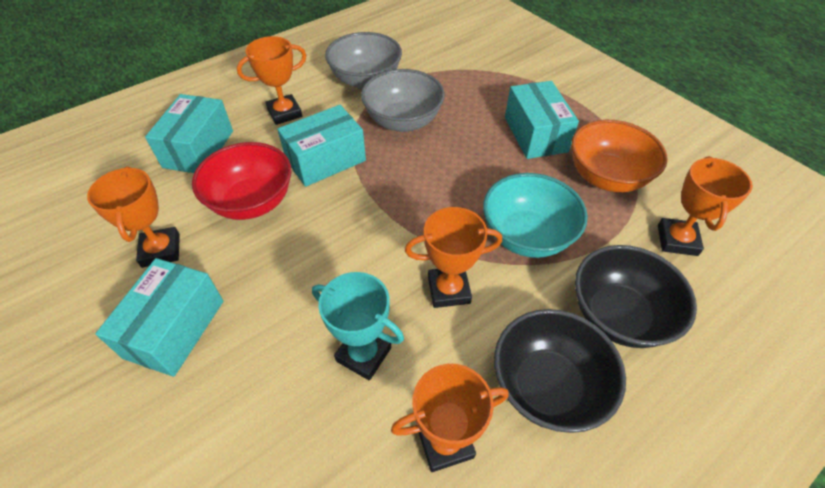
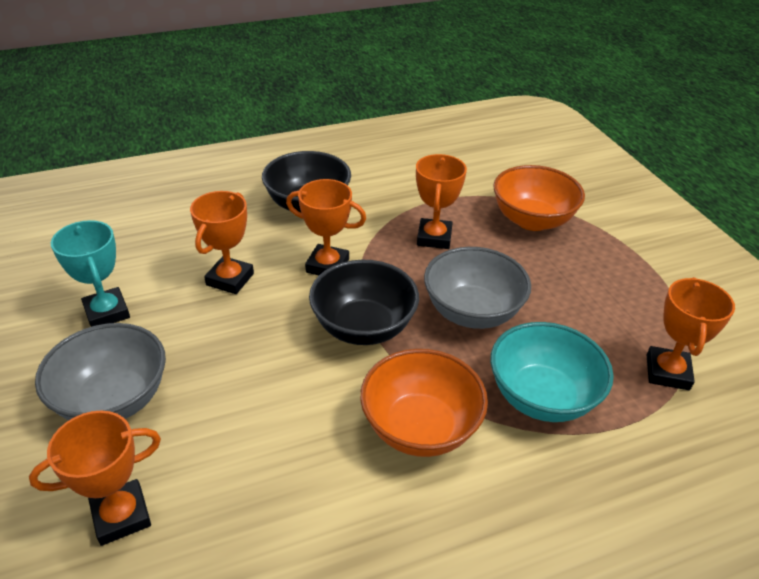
orange bowl: [571,120,668,192] = 1 -> [360,349,488,457] [493,165,585,231] = 2
red bowl: [192,142,291,220] = 1 -> none = 0
turquoise box: [95,258,224,377] [145,94,233,173] [277,105,366,187] [505,81,579,159] = 4 -> none = 0

